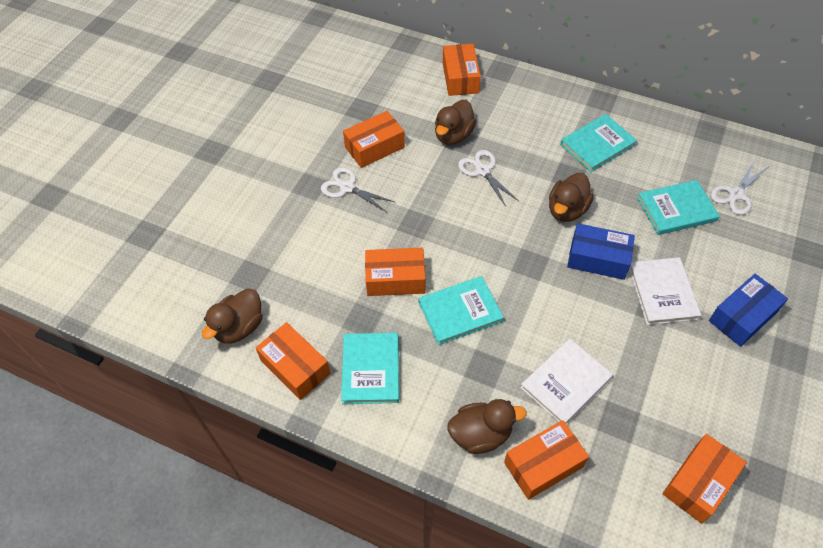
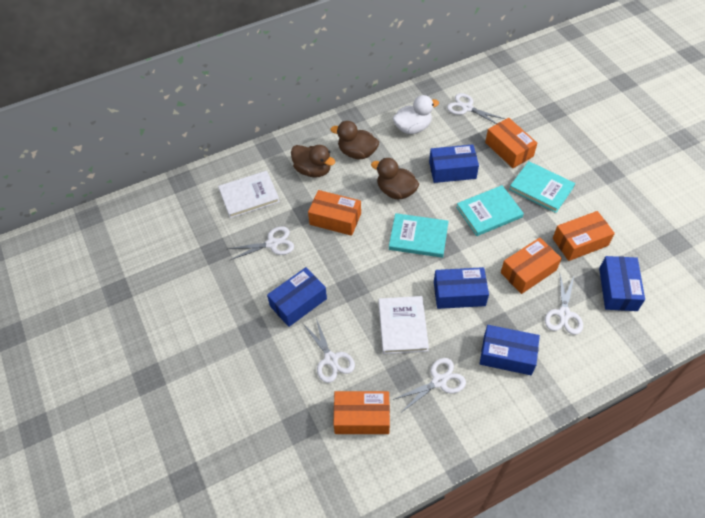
blue box: [567,223,635,280] [709,274,788,347] = 2 -> [267,267,327,327] [429,144,479,183] [434,267,489,309] [480,325,540,375] [599,256,645,311] = 5
brown duck: [202,288,263,344] [435,100,476,145] [447,399,527,454] [549,173,594,222] = 4 -> [291,145,335,178] [331,121,379,159] [371,158,419,199] = 3
orange box: [256,322,331,400] [343,111,405,168] [365,248,425,296] [443,44,481,96] [504,420,589,500] [663,434,747,524] = 6 -> [308,190,361,236] [333,391,390,434] [485,118,537,168] [501,238,562,294] [553,211,615,261] = 5
turquoise book: [341,333,399,404] [418,276,504,345] [560,114,637,172] [637,180,720,235] = 4 -> [389,213,449,258] [456,185,524,236] [509,161,575,213] = 3
white duck: none = 0 -> [393,95,439,134] = 1
white scissors: [321,167,395,212] [458,150,519,207] [711,161,768,215] = 3 -> [228,226,294,260] [303,318,355,383] [392,358,466,413] [447,93,505,124] [545,274,583,335] = 5

